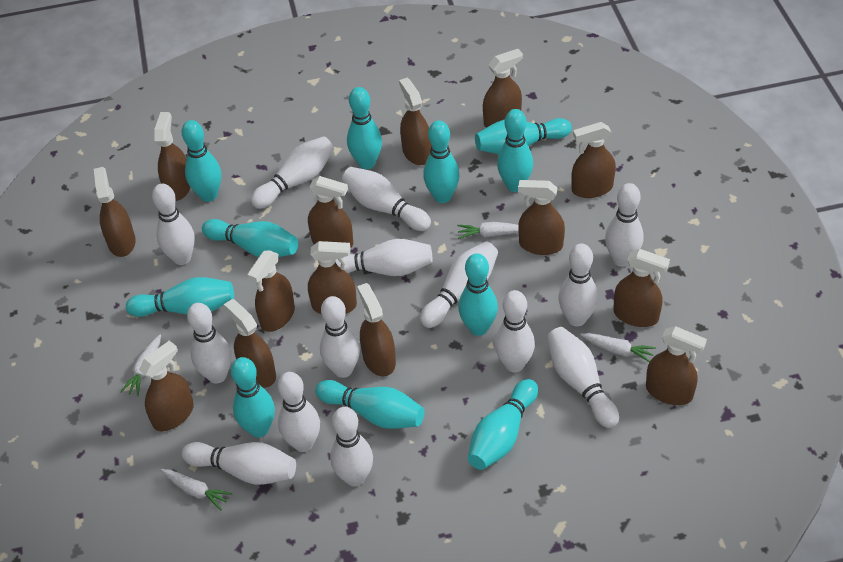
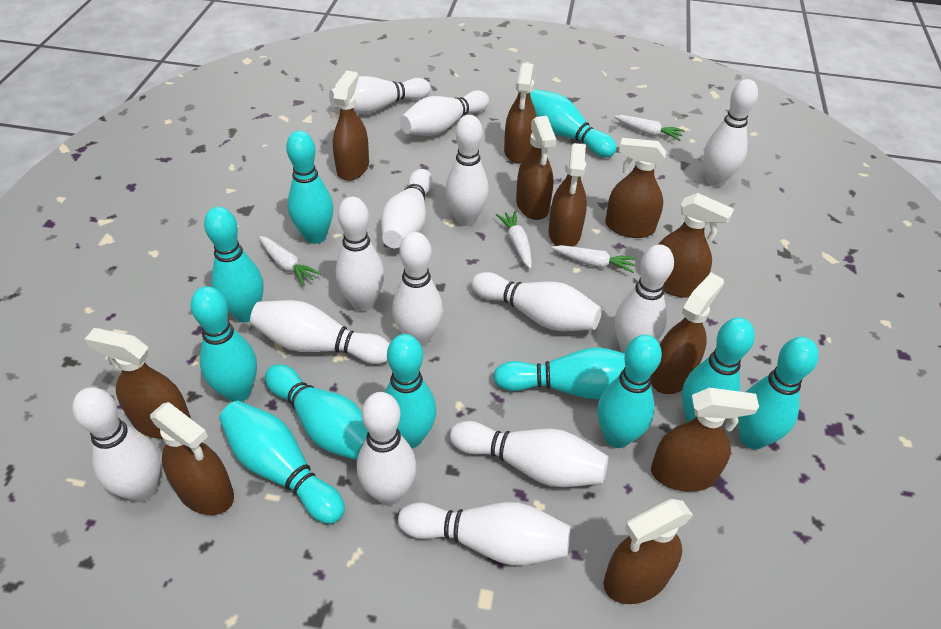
brown spray bottle: [94,167,136,257] [139,341,194,431] [154,112,191,201] [224,299,276,388] [247,250,295,332] [308,176,353,248] [308,241,357,314] [357,283,396,376] [399,78,431,165] [483,49,523,128] [518,180,565,255] [571,122,616,198] [613,249,670,327] [646,326,707,405] = 14 -> [85,328,191,439] [150,402,234,515] [333,71,369,181] [504,63,537,163] [516,116,556,220] [549,143,587,247] [604,499,693,604] [605,138,666,238] [651,273,724,394] [651,388,759,492] [658,193,734,298] = 11

